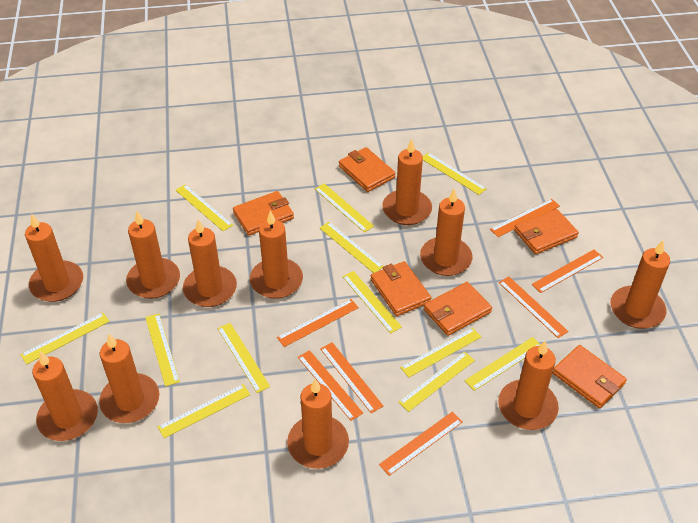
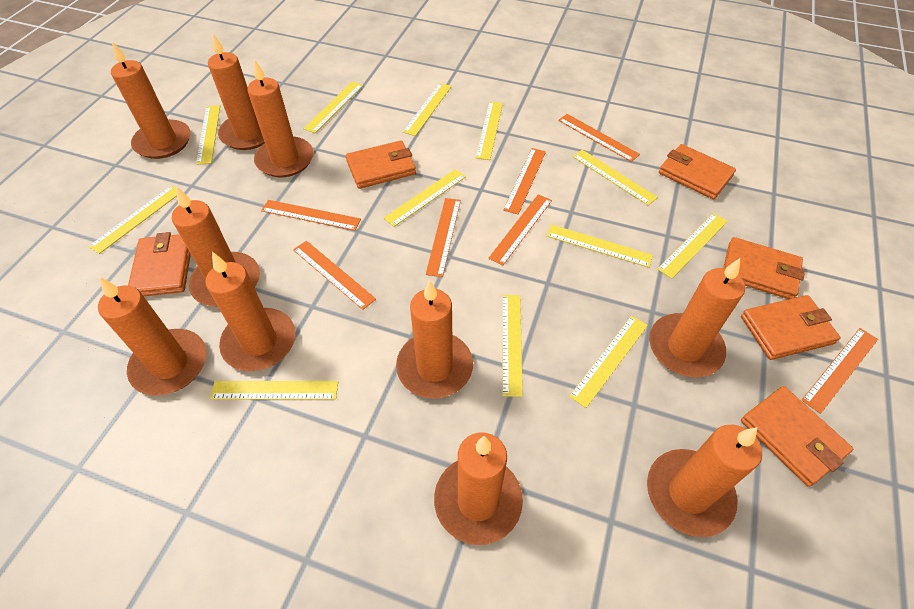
orange candle: [25,213,83,302] [32,351,98,441] [99,334,160,423] [126,211,180,299] [183,219,237,307] [250,211,303,299] [287,379,349,469] [382,139,432,225] [420,188,473,276] [498,340,559,430] [611,241,670,329] = 11 -> [98,277,206,396] [111,42,191,159] [172,186,260,307] [205,252,295,371] [208,34,265,150] [247,59,314,177] [396,280,473,399] [434,433,523,545] [647,425,762,537] [649,258,745,377] = 10

